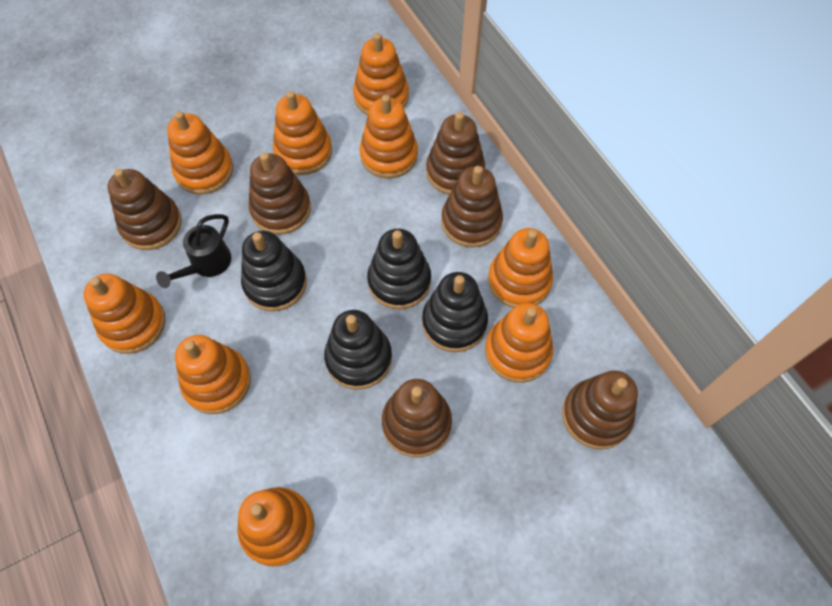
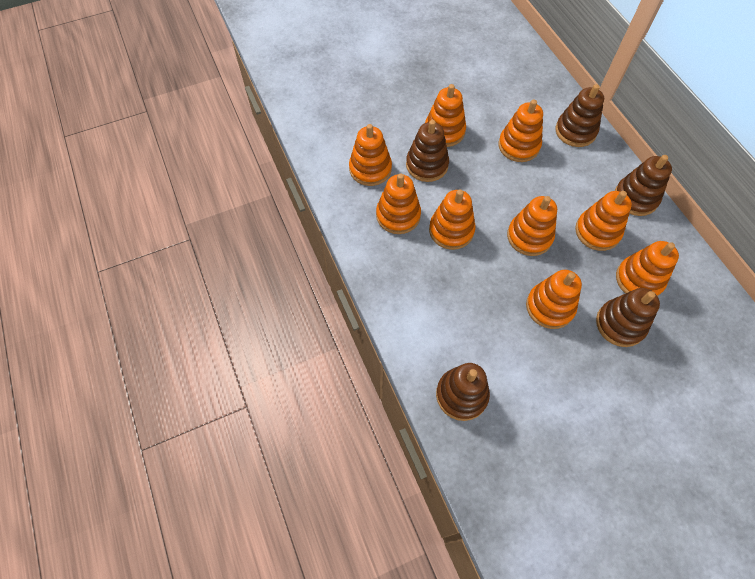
black stacking toy: [241,231,307,311] [324,310,392,390] [367,229,431,309] [422,272,488,352] = 4 -> none = 0
black watering can: [156,214,231,288] = 1 -> none = 0
brown stacking toy: [107,169,182,250] [249,152,311,235] [382,379,452,457] [426,112,485,195] [441,166,503,248] [562,370,638,450] = 6 -> [406,120,449,182] [436,363,490,421] [555,84,604,147] [596,288,660,347] [615,155,672,216] = 5

